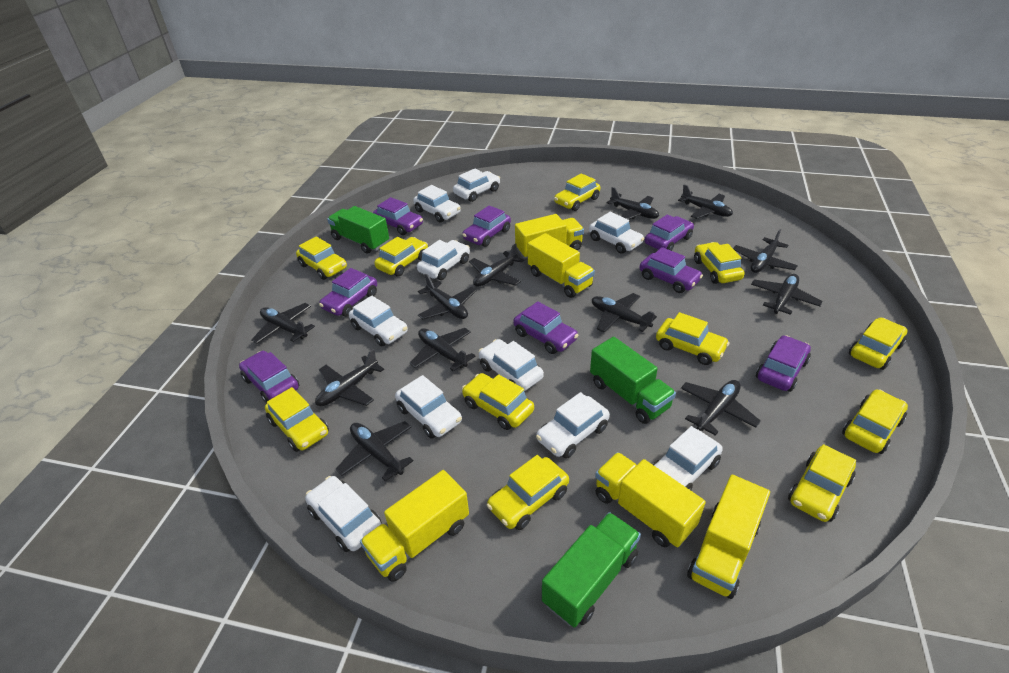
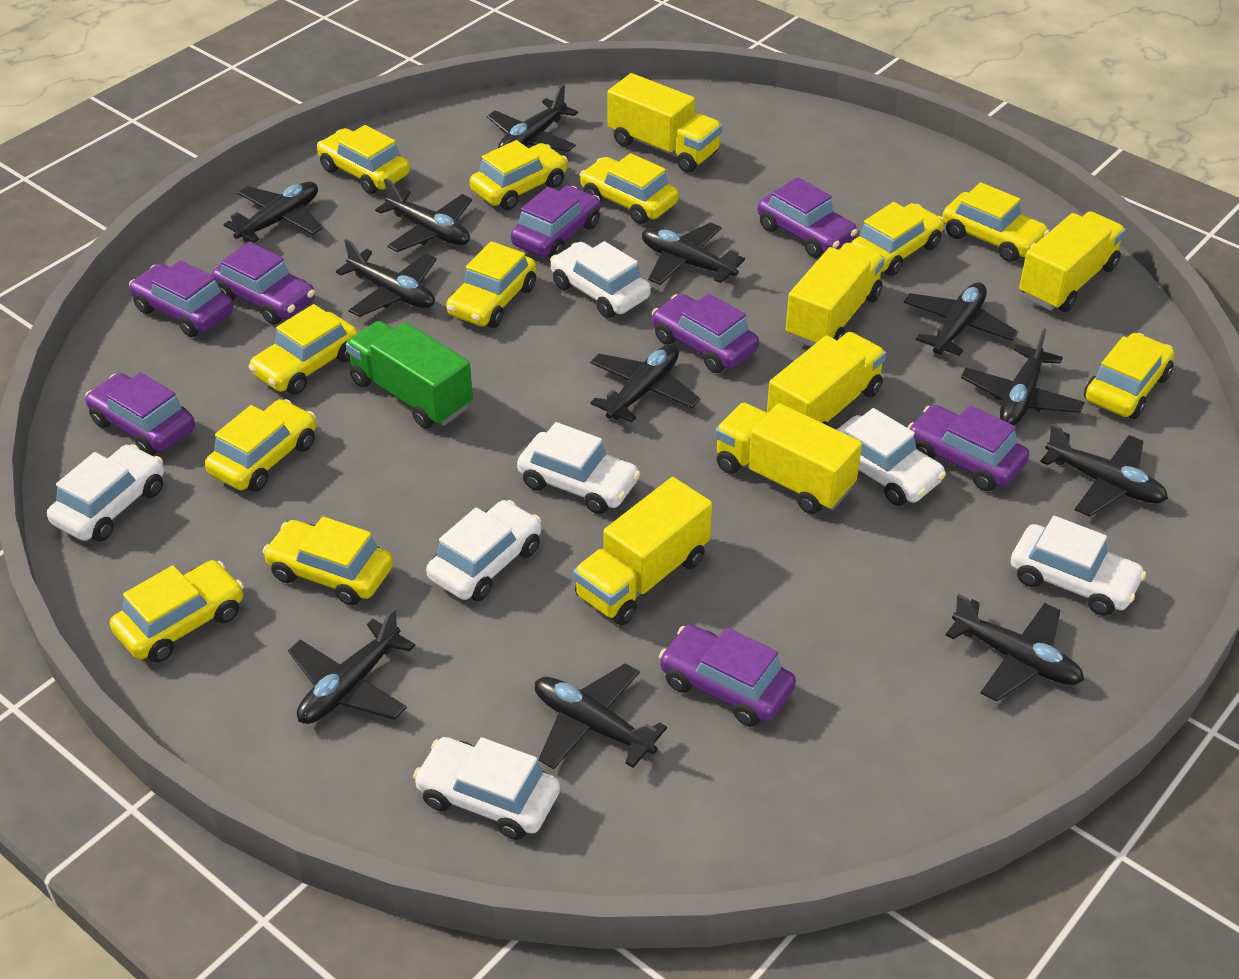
green truck: [327,206,389,254] [542,512,641,628] [590,337,676,424] = 3 -> [346,321,473,428] = 1
white car: [305,476,382,552] [349,296,408,347] [395,375,462,439] [413,185,461,222] [417,240,470,280] [453,169,500,202] [479,339,544,391] [536,392,610,459] [589,212,644,254] [652,426,723,490] = 10 -> [47,444,164,542] [413,737,560,840] [426,500,541,601] [517,422,640,514] [550,241,651,318] [837,408,946,506] [1011,516,1146,616] = 7
yellow truck: [360,470,469,582] [515,214,584,259] [528,233,595,298] [595,452,706,547] [687,475,770,599] = 5 -> [573,477,712,625] [607,73,722,173] [715,403,862,514] [767,332,886,426] [786,243,885,347] [1019,211,1126,312] = 6

